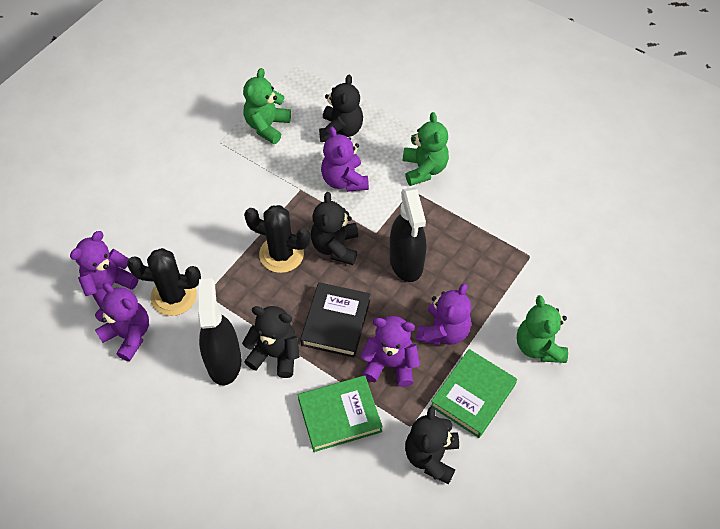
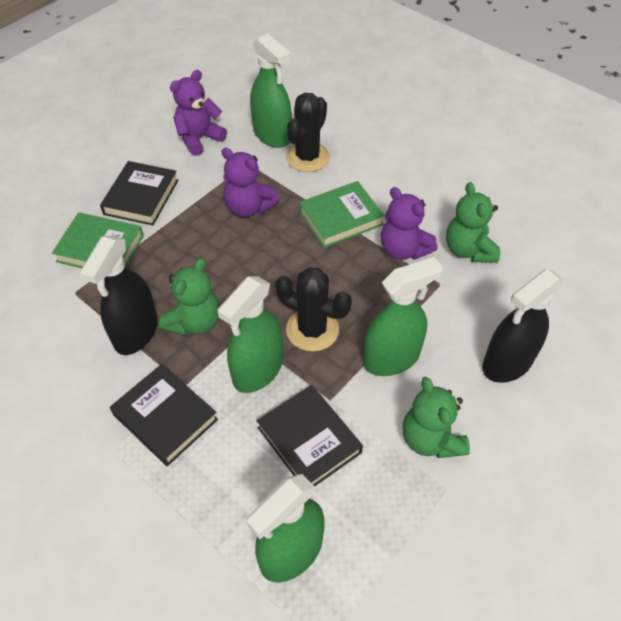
black book: [300,282,371,358] = 1 -> [100,161,179,225] [110,364,218,466] [257,385,363,486] = 3
black teddy bear: [242,306,300,378] [311,192,358,265] [319,75,363,142] [405,406,459,485] = 4 -> none = 0
green spray bottle: none = 0 -> [218,276,283,393] [246,474,324,582] [250,33,292,148] [363,257,443,376] = 4
purple teddy bear: [70,231,139,308] [95,283,149,361] [321,127,369,192] [360,316,420,387] [416,283,471,346] = 5 -> [170,70,227,156] [222,148,280,217] [381,187,437,260] = 3

